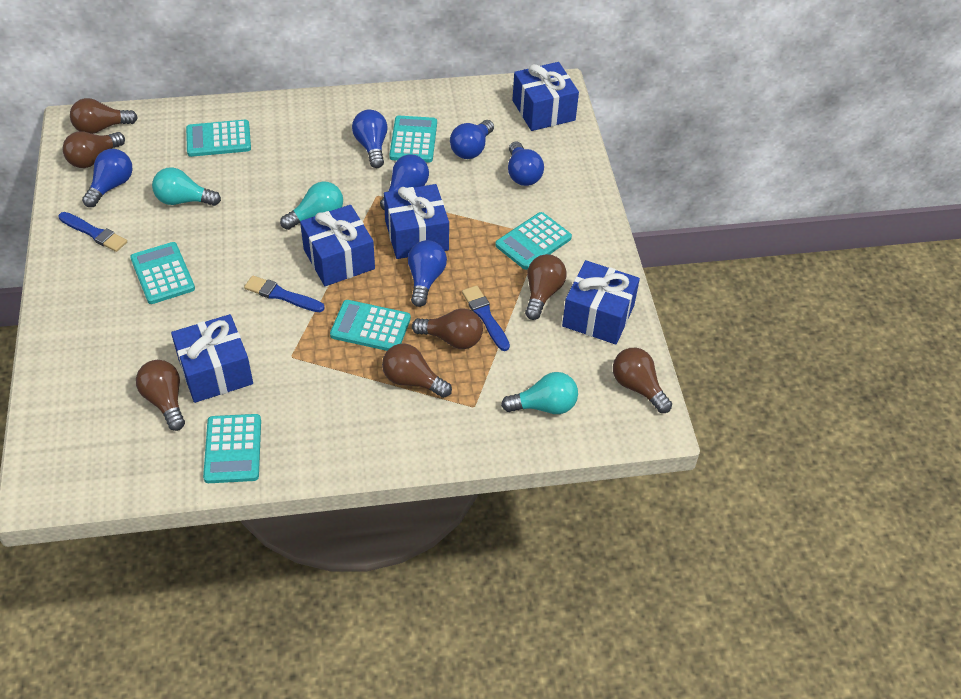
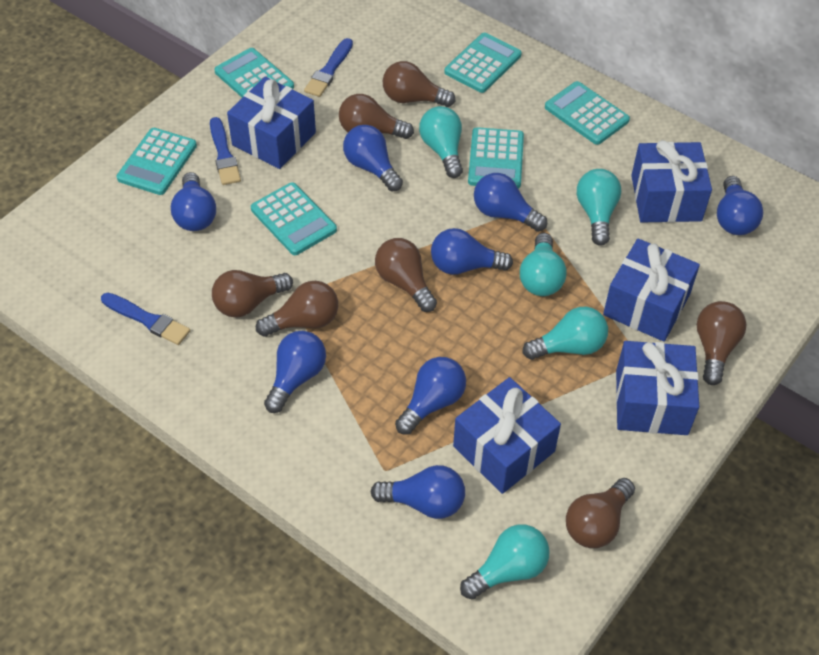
blue light bulb: [82,149,132,207] [352,110,387,168] [380,154,429,210] [408,240,447,307] [450,120,494,159] [508,141,544,186] = 6 -> [171,172,216,231] [264,331,326,413] [343,125,403,192] [371,465,465,519] [395,357,466,435] [431,228,513,275] [474,173,547,232] [717,176,763,235] = 8
turquoise light bulb: [152,168,221,206] [280,181,343,230] [501,372,578,414] = 3 -> [419,106,463,178] [460,524,550,599] [520,233,566,296] [522,307,608,360] [577,169,621,246] = 5

